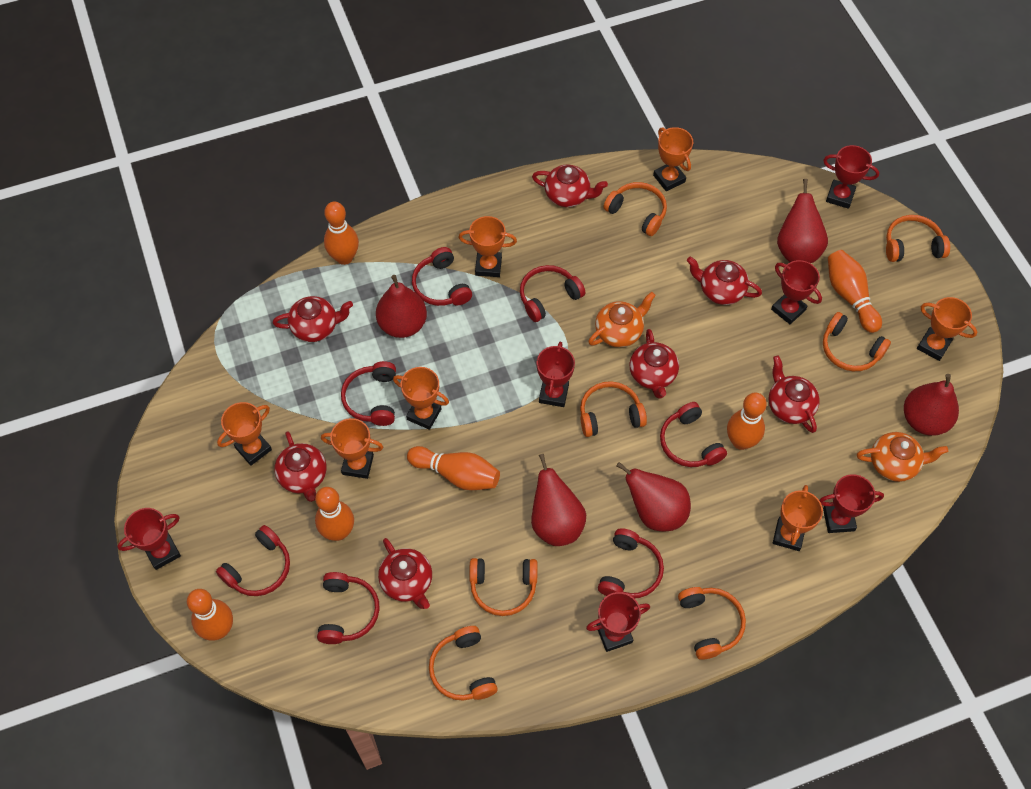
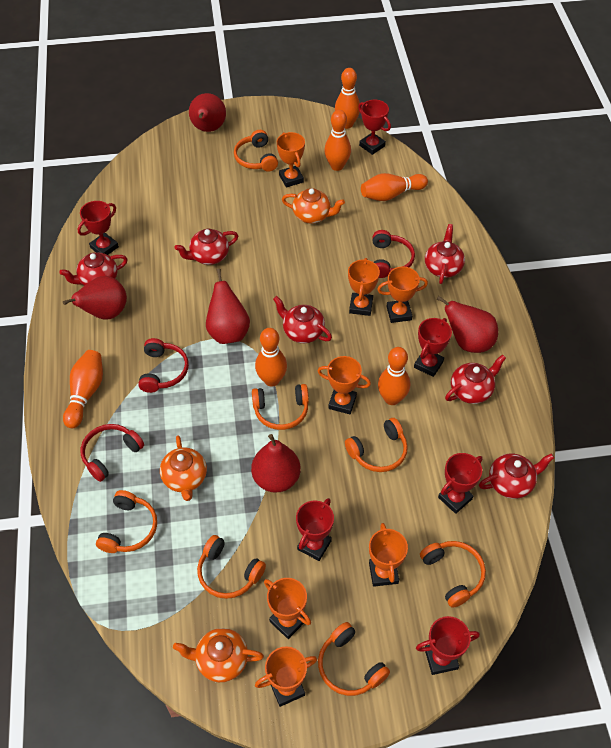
orange teapot: [588,292,656,347] [857,432,948,482] = 2 -> [160,435,207,501] [173,628,264,682] [282,188,345,223] = 3
red headphones: [216,525,290,596] [317,572,380,644] [341,361,396,426] [412,247,472,306] [520,265,585,322] [598,528,664,599] [660,402,727,467] = 7 -> [81,424,144,482] [138,338,189,393] [372,230,415,278] = 3
red teapot: [273,296,353,342] [274,431,327,502] [378,538,432,609] [532,165,608,207] [629,329,679,399] [687,257,762,305] [768,355,820,433] = 7 -> [59,252,128,286] [175,229,238,265] [273,296,332,343] [425,224,465,284] [445,354,506,404] [479,453,554,499] = 6

